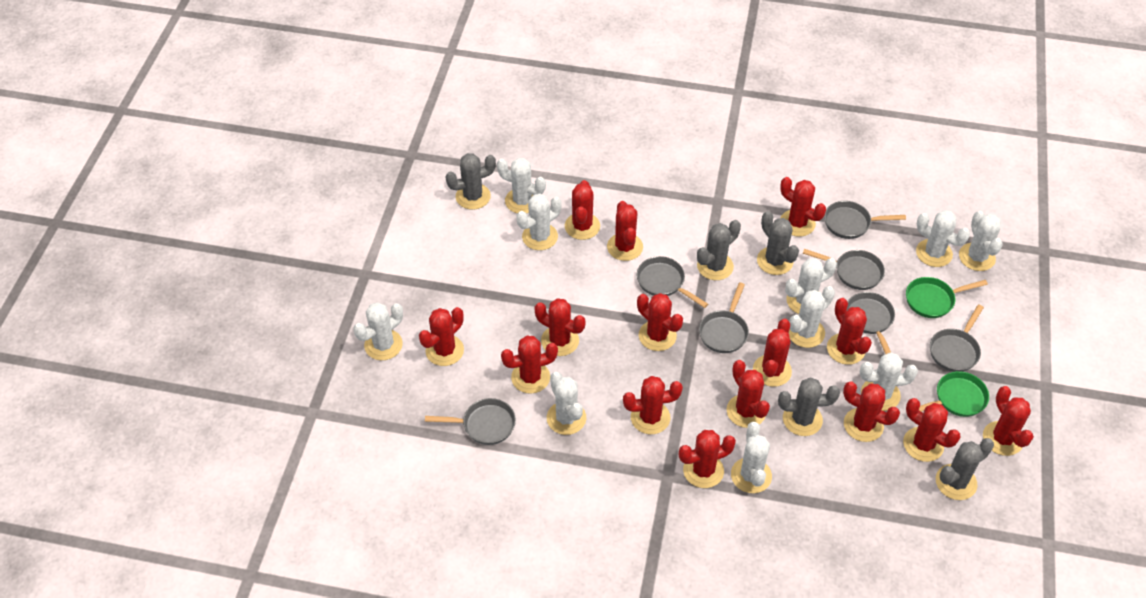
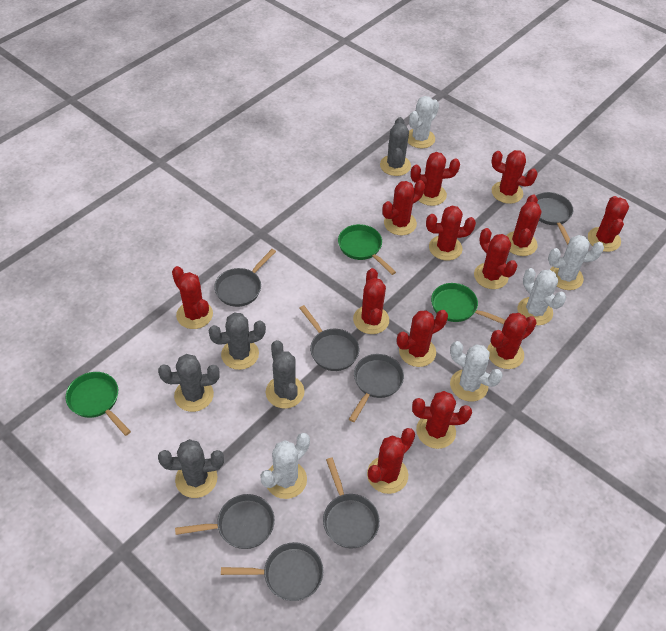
green pan: [906,277,988,318] [919,371,989,417] = 2 -> [66,372,131,436] [338,224,396,275] [431,283,505,324] = 3
red cactus: [419,307,464,366] [501,336,558,394] [534,298,586,356] [565,180,600,240] [607,201,643,261] [623,376,683,434] [637,293,683,351] [679,430,736,488] [726,360,770,428] [753,319,792,387] [780,177,826,237] [827,298,872,365] [843,381,900,442] [903,398,961,462] [983,386,1034,456] = 15 -> [172,266,213,329] [353,268,389,334] [367,428,415,494] [383,180,425,235] [397,310,448,367] [411,152,460,206] [412,391,472,449] [426,206,476,261] [474,228,518,289] [487,313,536,369] [491,150,538,204] [506,194,541,256] [588,196,629,252] = 13
white cactus: [353,302,403,360] [497,158,546,213] [516,194,562,250] [547,372,586,435] [731,422,772,493] [785,258,837,314] [789,286,835,348] [860,352,918,411] [916,210,970,267] [959,211,1002,271] = 10 -> [260,433,310,499] [408,96,439,148] [450,341,503,402] [517,268,566,325] [548,235,604,290] = 5

